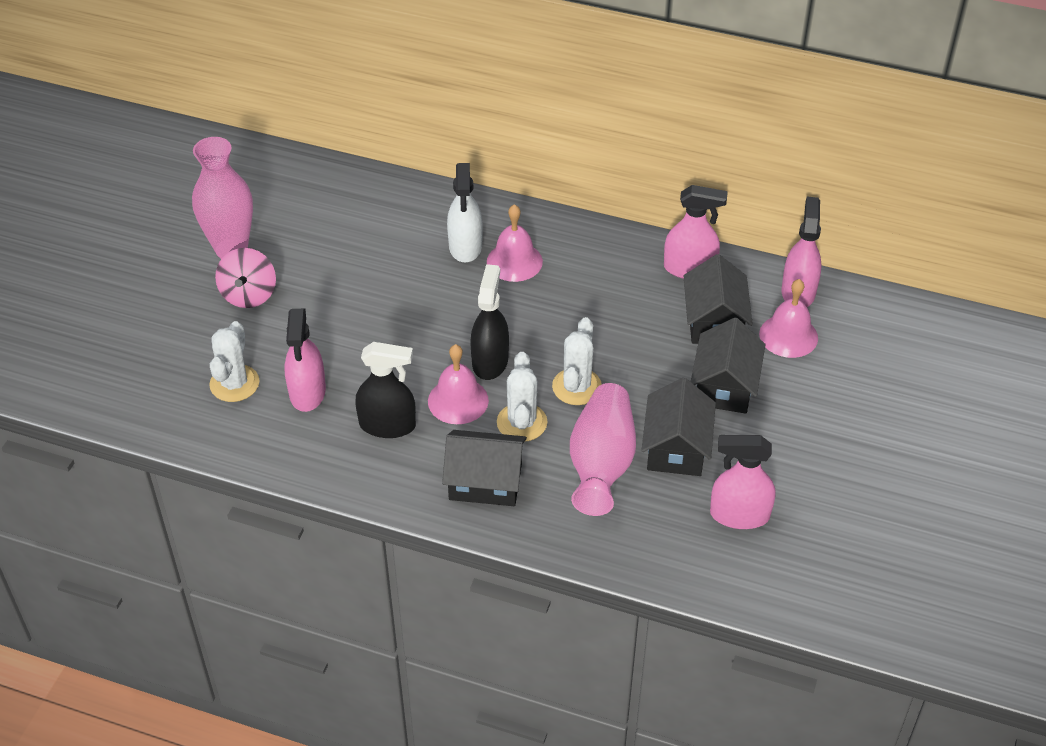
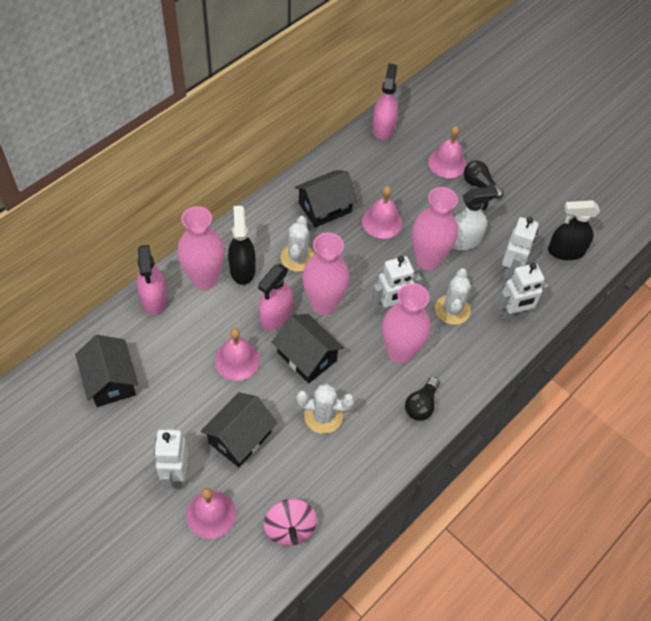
black light bulb: none = 0 -> [405,377,440,421] [464,160,504,199] = 2
pink bell: [428,344,489,424] [487,204,543,282] [759,279,818,358] = 3 -> [186,488,236,539] [215,328,260,381] [362,186,402,239] [428,126,467,178] = 4
pink spray bottle: [285,309,326,412] [664,185,728,279] [710,435,776,529] [781,197,822,307] = 4 -> [137,245,167,315] [258,264,293,331] [372,63,398,140] = 3
pink vase: [192,137,253,259] [570,383,636,516] = 2 -> [178,206,225,290] [302,233,350,315] [382,283,431,364] [412,187,458,270] = 4
white robot: none = 0 -> [154,428,188,489] [372,256,421,315] [497,263,548,321] [502,217,539,280] = 4

